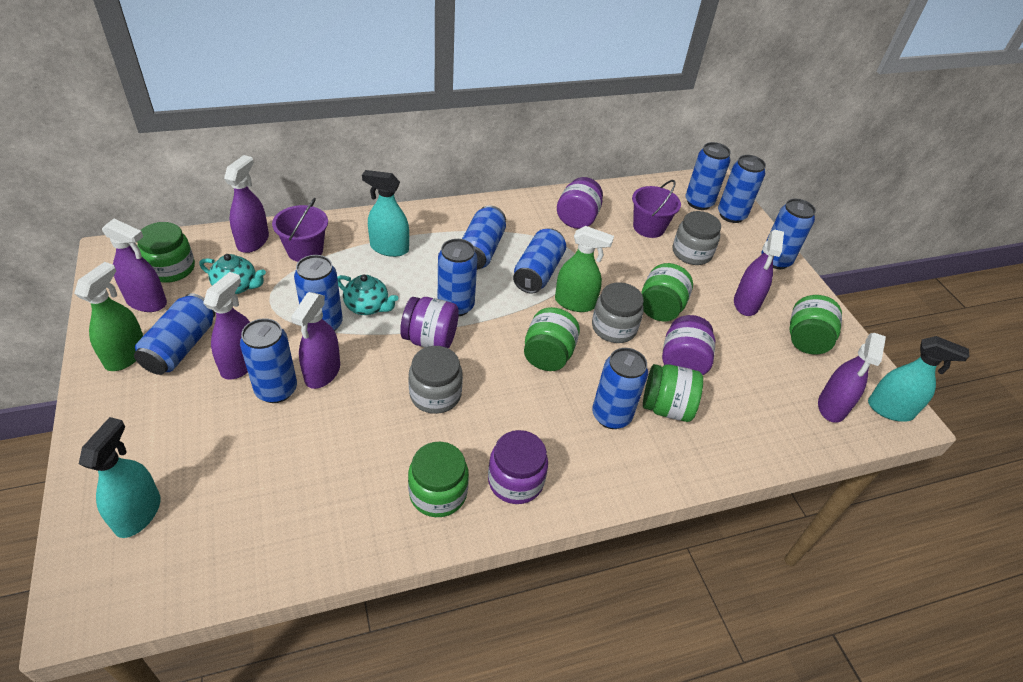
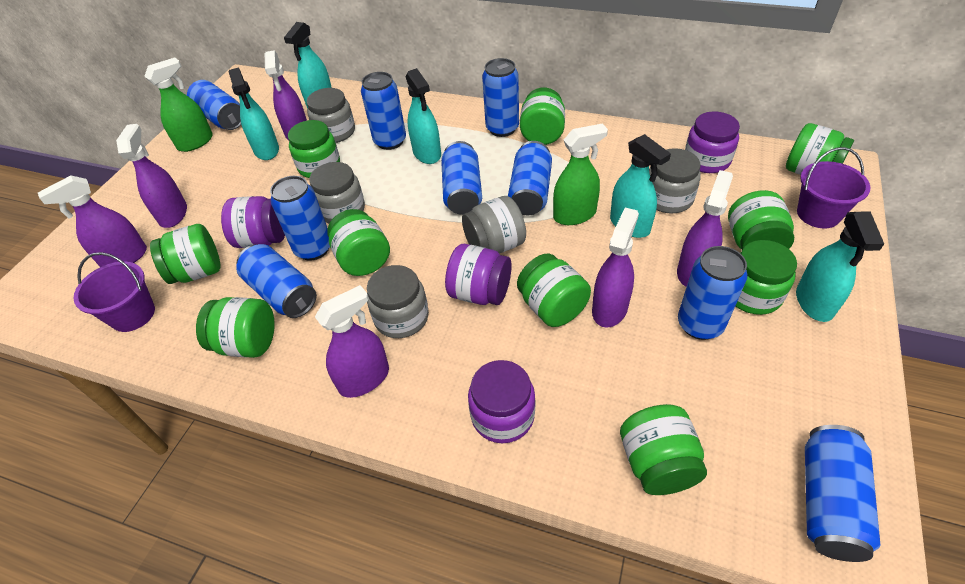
blue can: [134,293,216,375] [240,318,297,403] [294,255,343,331] [438,239,478,317] [462,205,506,270] [513,228,566,294] [592,348,648,429] [686,142,731,210] [718,155,766,223] [762,199,816,269] = 10 -> [187,80,241,130] [236,244,317,318] [270,176,330,261] [361,72,406,150] [441,141,482,215] [482,58,519,137] [508,141,552,215] [678,246,747,340] [805,425,880,562] = 9
green jar: [137,222,195,283] [408,442,469,517] [524,307,580,371] [641,263,693,321] [643,364,703,422] [789,295,842,355] = 6 -> [150,224,221,284] [196,297,275,358] [288,120,340,178] [327,209,390,276] [517,253,591,327] [520,88,565,145] [620,404,707,495] [728,190,794,249] [735,240,797,315] [786,123,854,175] = 10
grey jar: [408,346,463,414] [592,282,644,343] [673,211,721,265] = 3 -> [307,88,355,143] [309,162,365,223] [367,265,429,338] [462,196,526,253] [649,148,701,213] = 5
turquoise spray bottle: [79,417,161,538] [362,170,409,257] [868,336,969,422] = 3 -> [229,67,279,160] [284,22,332,108] [406,68,441,164] [610,134,671,238] [796,211,884,322] = 5
turquoise teapot: [199,254,266,294] [337,274,398,315] = 2 -> none = 0

